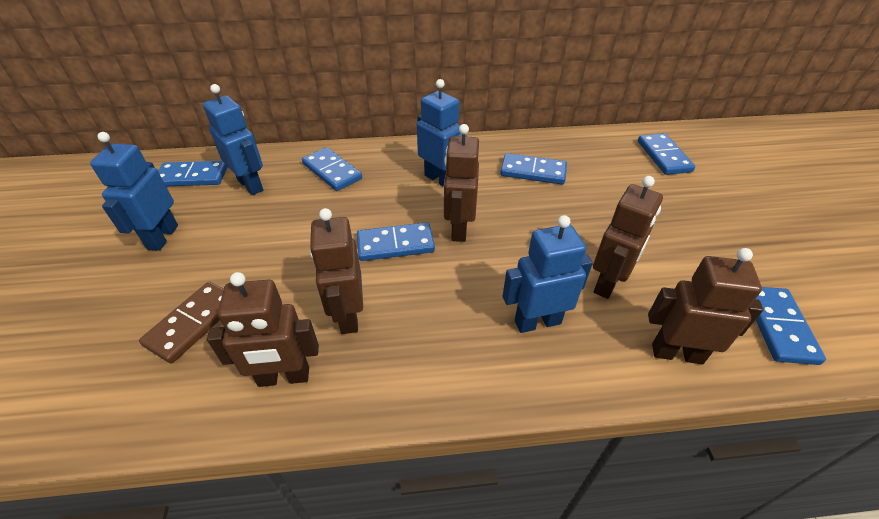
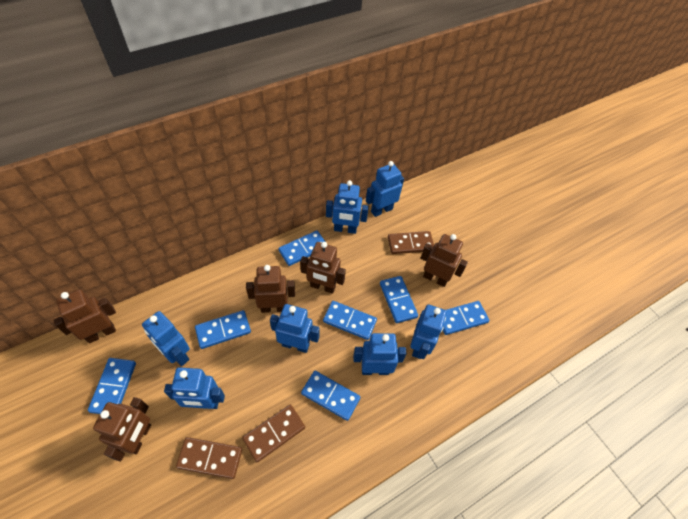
blue domino: [158,161,228,186] [302,147,362,191] [357,222,435,261] [500,153,567,184] [638,133,695,175] [756,287,826,365] = 6 -> [88,358,136,414] [195,310,251,349] [279,231,328,266] [301,371,360,421] [323,301,377,340] [380,276,418,323] [443,301,489,335] = 7
blue robot: [90,132,178,251] [203,84,263,195] [417,79,468,187] [503,215,593,333] = 4 -> [142,311,190,366] [164,367,225,409] [270,304,320,353] [326,180,369,234] [353,333,407,375] [366,161,404,217] [410,304,446,359] = 7
brown domino: [139,282,224,363] = 1 -> [176,437,242,479] [242,405,305,462] [388,231,434,254] = 3

